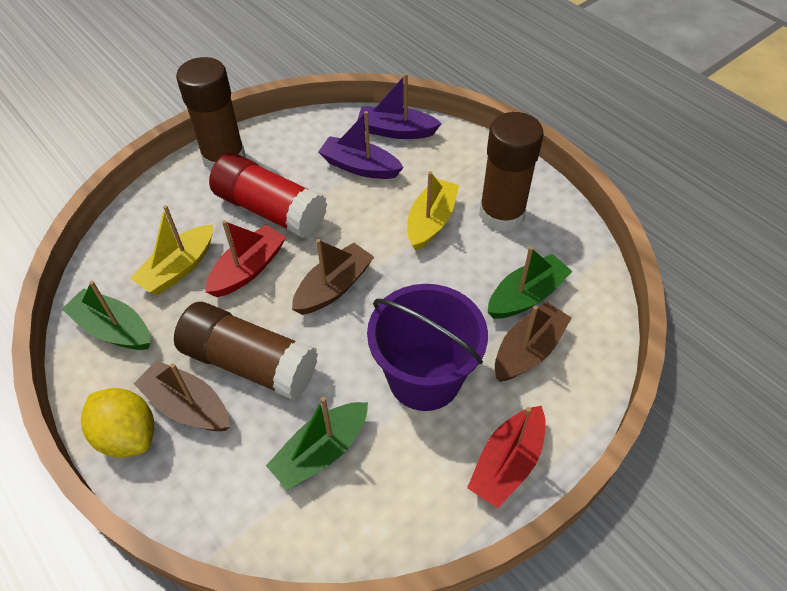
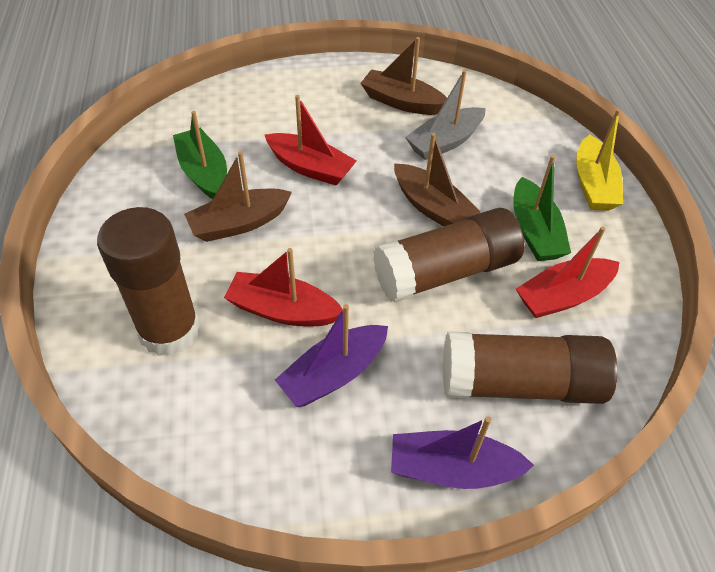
green boat: [62,281,150,350] [266,397,368,490] [488,246,573,319] = 3 -> [173,111,227,199] [513,155,571,261] = 2
grey boat: none = 0 -> [405,70,486,160] = 1
purple bucket: [367,284,488,411] = 1 -> none = 0
red boat: [205,220,286,297] [467,405,546,508] = 2 -> [224,248,343,326] [265,95,357,186] [516,227,620,318] = 3
red glue stick: [209,153,327,239] = 1 -> none = 0
yellow boat: [130,205,213,295] [407,171,459,251] = 2 -> [576,109,623,211] = 1
yellow lemon: [81,388,154,458] = 1 -> none = 0

